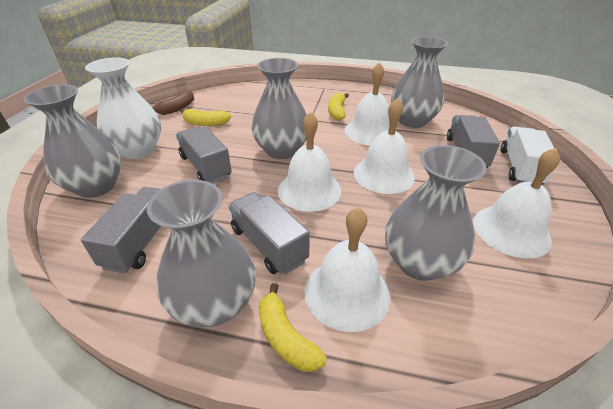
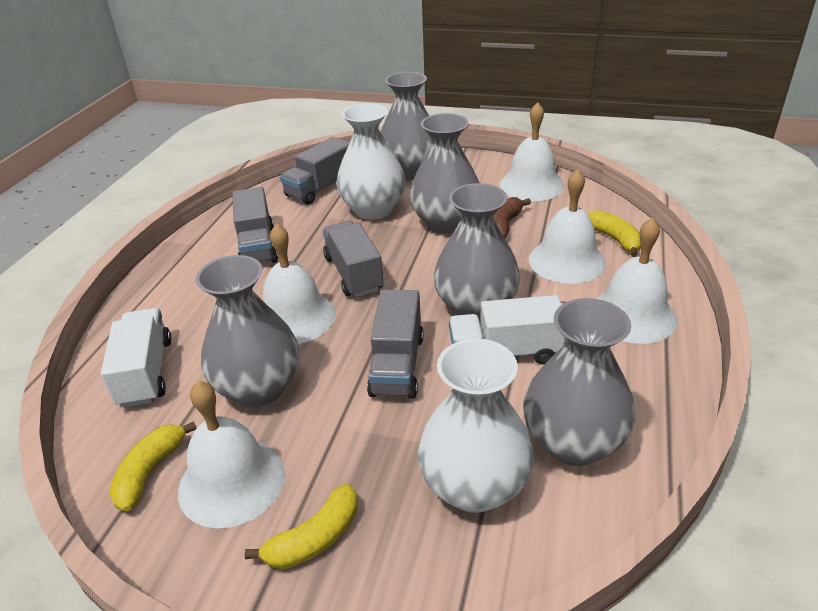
white truck: [500,127,554,185] = 1 -> [101,308,171,408] [449,295,565,365] = 2
white vase: [85,57,161,159] = 1 -> [336,103,405,220] [417,339,534,513] = 2

